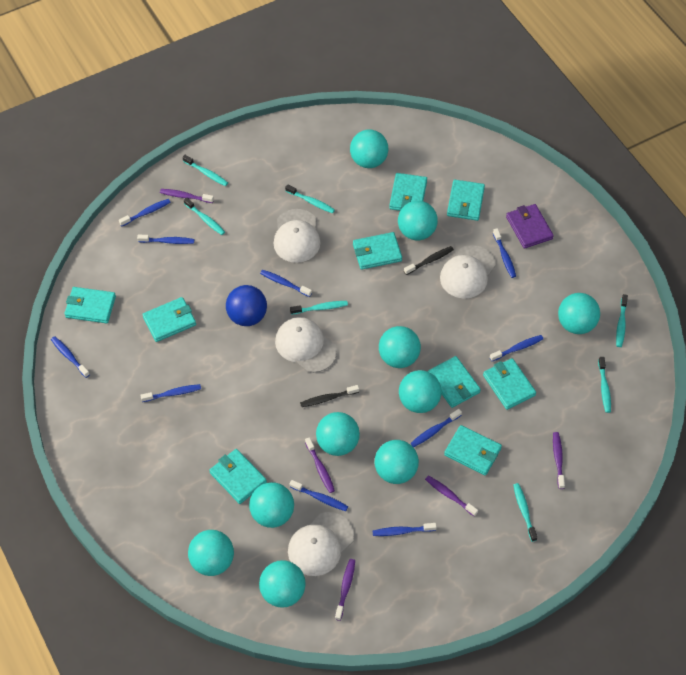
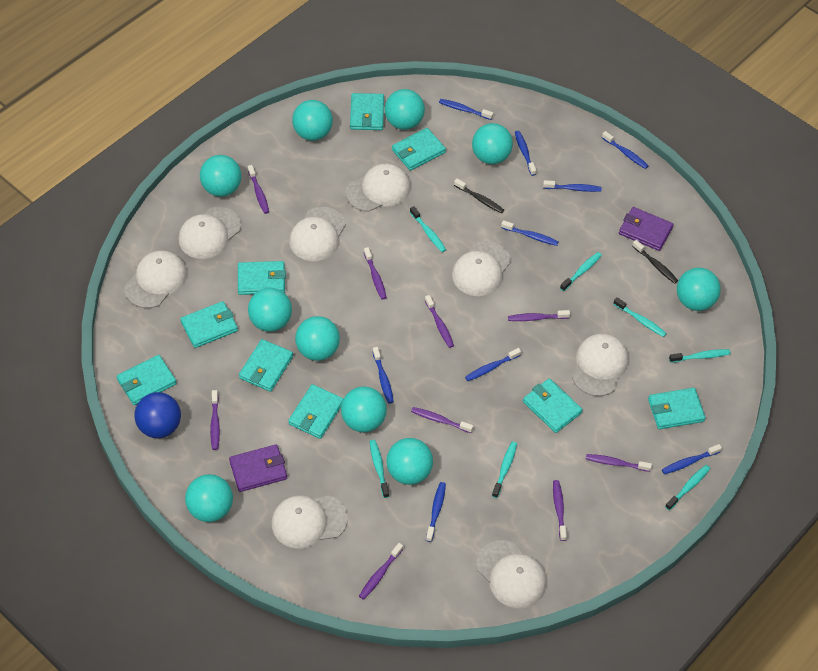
blue toothbrush: [51,336,90,378] [119,199,171,226] [137,235,194,244] [140,384,201,402] [260,270,312,297] [290,480,348,511] [373,523,437,536] [411,409,462,447] [490,335,543,361] [493,228,516,278] = 10 -> [373,347,394,404] [426,482,446,542] [439,99,493,120] [465,348,521,381] [501,220,559,246] [515,131,536,176] [543,180,602,192] [602,131,648,169] [662,444,722,474] = 9
purple toothbrush: [160,189,214,203] [305,437,335,493] [335,559,355,621] [425,476,478,517] [553,432,565,489] = 5 -> [210,390,220,450] [248,165,269,214] [359,543,403,600] [364,247,387,300] [411,407,473,433] [425,295,454,348] [508,310,570,321] [553,480,567,541] [586,454,652,472] = 9
purple wallet: [506,204,554,249] = 1 -> [229,444,287,492] [619,207,674,251] = 2
white cap: [274,209,320,263] [275,317,337,373] [288,512,354,576] [440,245,496,299] = 4 -> [124,250,187,308] [179,207,241,259] [272,495,348,549] [289,207,346,261] [346,164,410,212] [452,241,511,296] [476,540,546,608] [572,334,628,396] = 8

